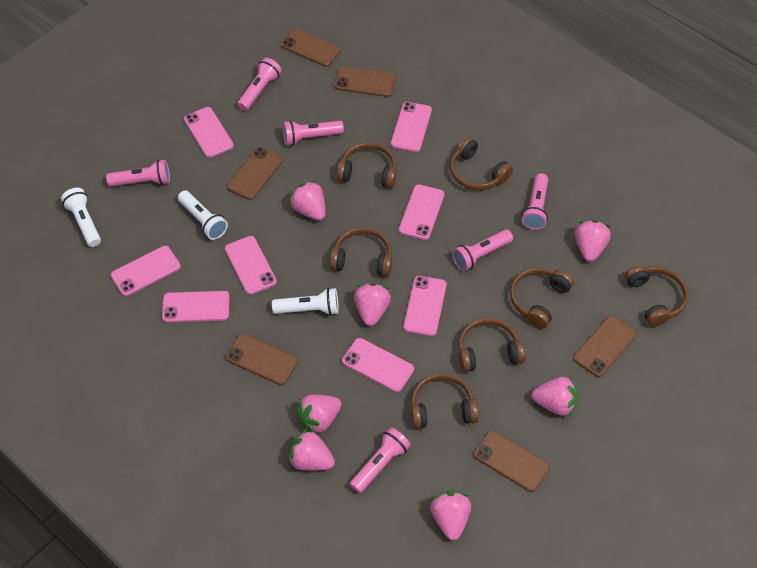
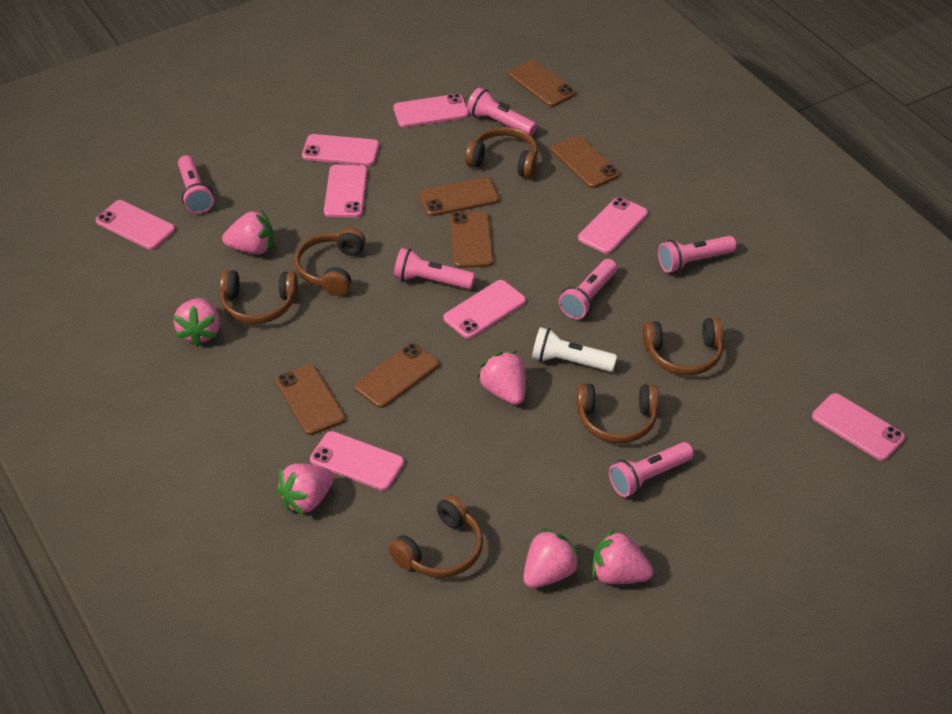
brown headphones: [330,228,392,277] [337,142,397,189] [411,374,479,429] [450,137,513,190] [459,318,525,372] [510,268,574,329] [625,265,688,327] = 7 -> [220,270,298,324] [294,228,366,296] [389,495,483,578] [465,127,538,178] [576,383,659,443] [642,318,723,375] = 6
pink strawberry: [288,428,335,471] [289,180,325,221] [296,394,341,433] [354,283,391,326] [430,491,471,541] [532,377,578,416] [575,220,611,262] = 7 -> [173,298,220,347] [222,210,273,254] [276,463,334,515] [477,351,526,405] [523,528,581,588] [592,529,653,584] = 6
white flashlight: [61,188,101,247] [178,190,228,240] [272,288,339,315] = 3 -> [532,327,617,372] = 1

